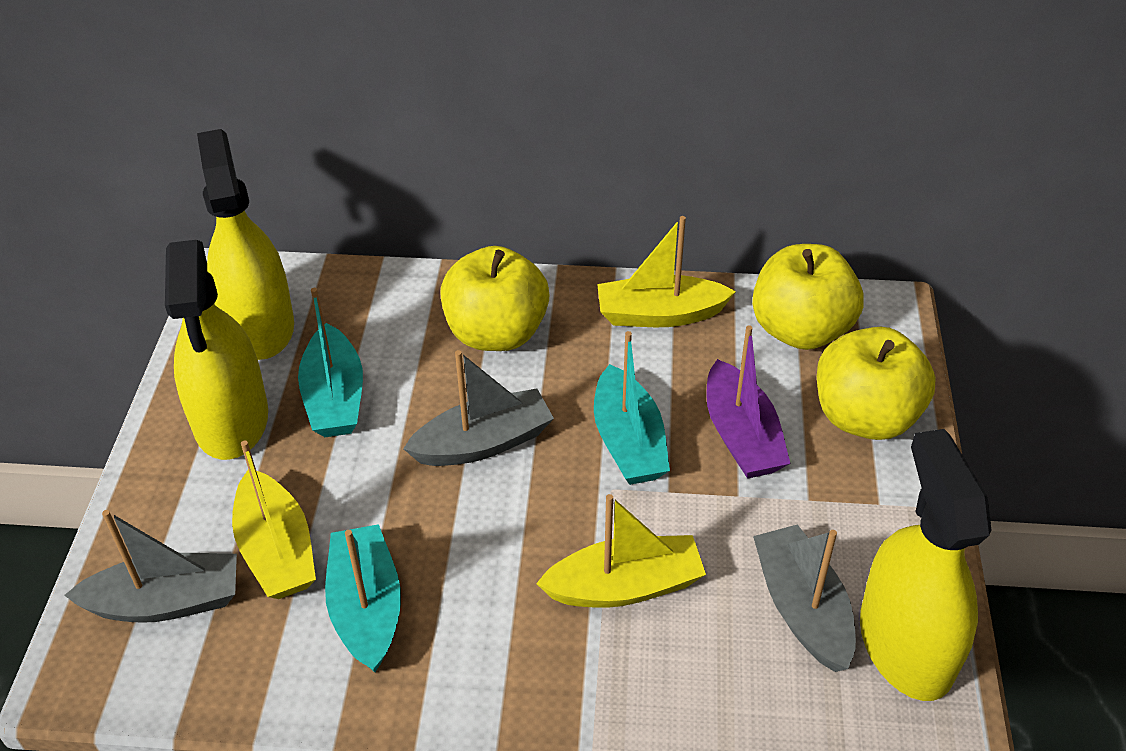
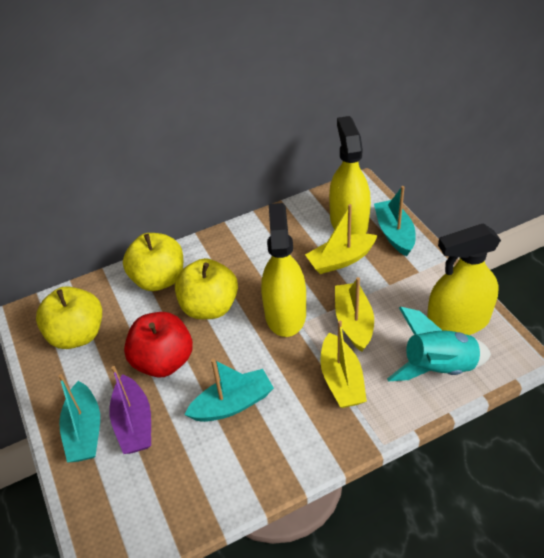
grey boat: [64,510,237,623] [403,350,554,466] [753,524,856,672] = 3 -> none = 0
red apple: none = 0 -> [124,312,193,377] = 1
turquoise rocket: none = 0 -> [387,307,491,381] = 1

